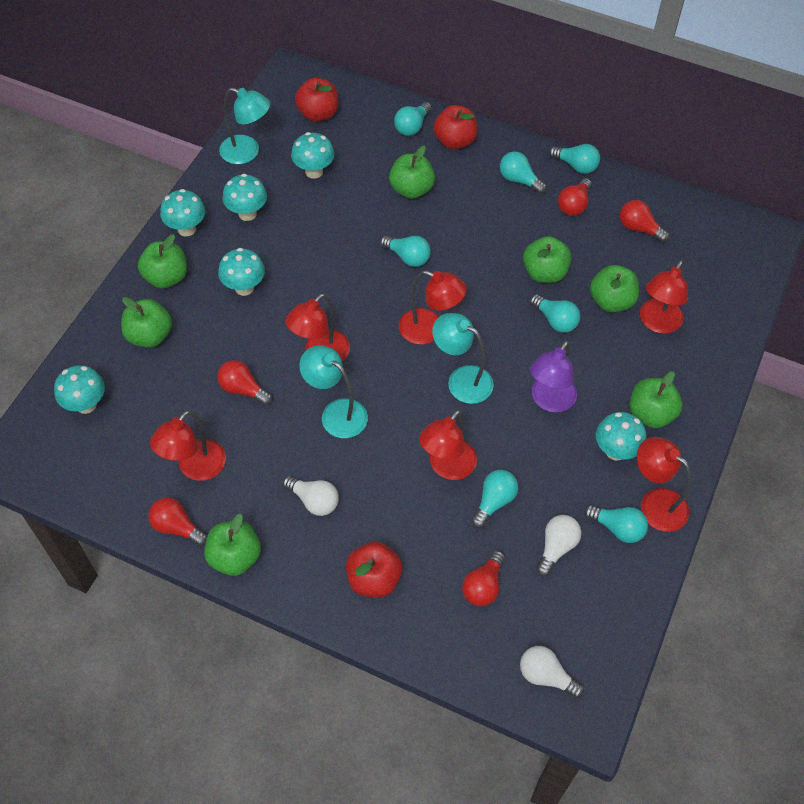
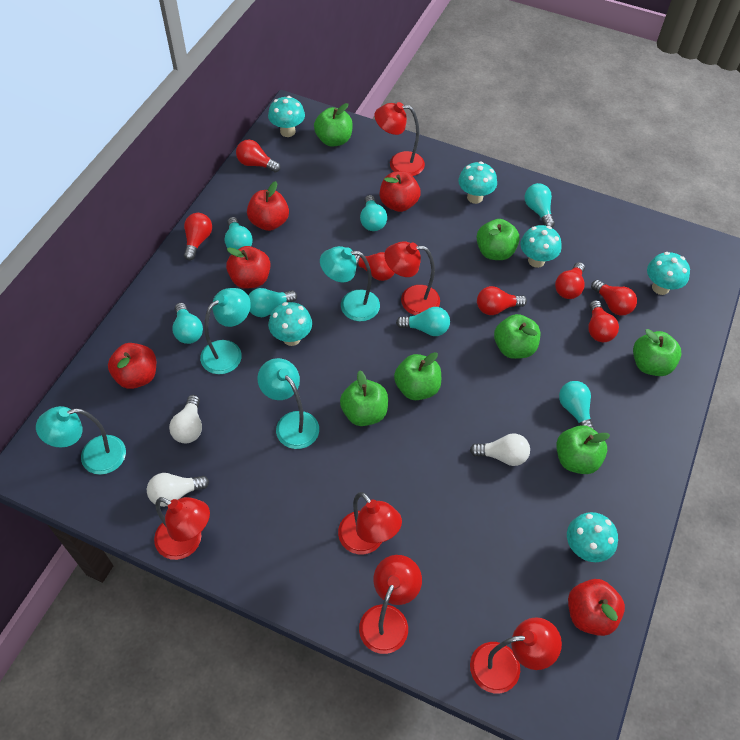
purple lamp: [530,340,577,413] = 1 -> none = 0
red apple: [295,78,338,122] [346,542,403,598] [433,105,478,149] = 3 -> [108,343,156,389] [226,246,271,289] [247,181,289,231] [380,171,421,212] [568,579,625,636] = 5
red light bulb: [148,498,208,546] [217,360,272,405] [462,550,505,606] [558,178,592,216] [620,200,669,243] = 5 -> [184,213,212,260] [236,139,280,172] [354,252,395,281] [477,286,527,315] [555,262,585,299] [588,300,619,342] [591,280,637,316] = 7
turquoise lamp: [219,88,270,164] [299,345,368,438] [432,313,494,404] = 3 -> [36,406,126,475] [200,288,251,374] [257,358,319,449] [320,246,380,321] = 4

